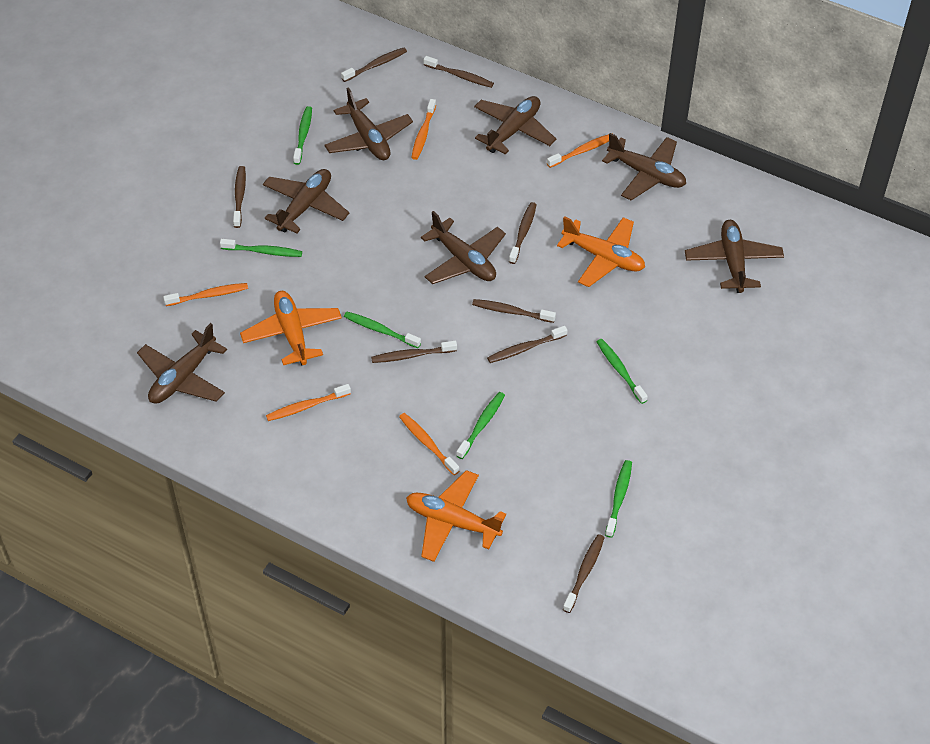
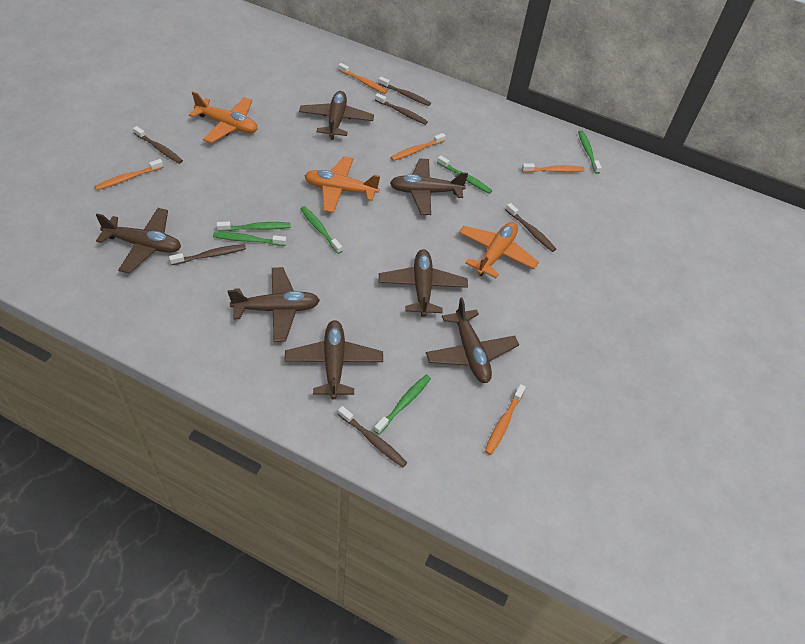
brown toothbrush: [233,166,246,228] [341,48,407,82] [371,341,457,363] [424,56,494,88] [472,299,556,323] [487,326,568,363] [509,202,537,264] [563,534,605,613] = 8 -> [133,126,183,164] [169,244,246,265] [338,406,407,468] [375,93,428,125] [378,77,431,106] [506,203,556,252] = 6

